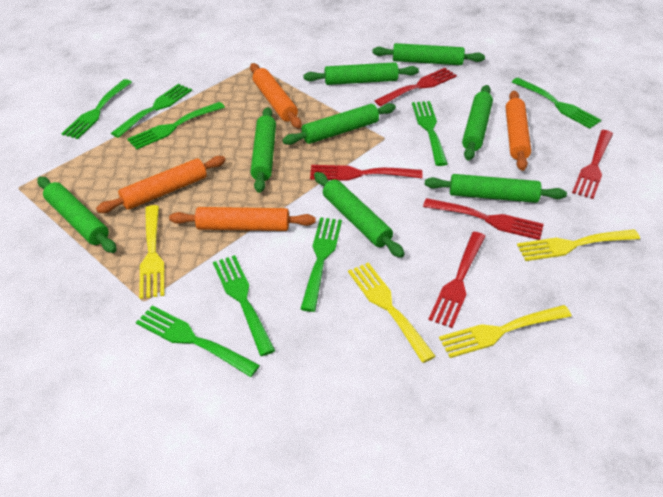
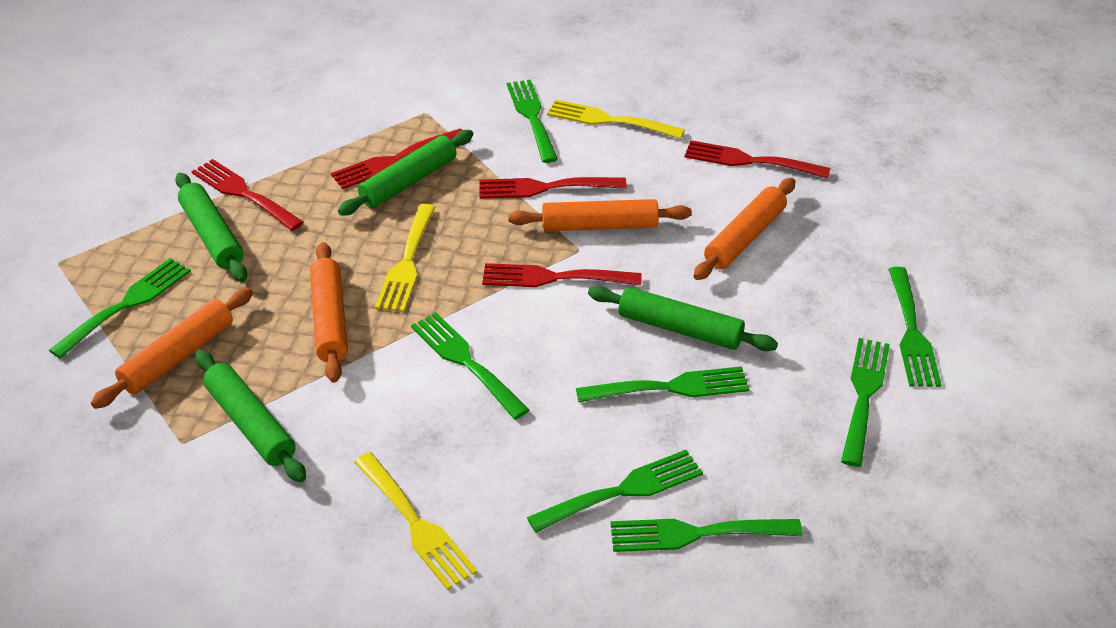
green rolling pin: [37,177,117,253] [250,107,276,193] [282,103,396,145] [303,62,419,85] [314,172,405,258] [372,43,485,65] [425,174,567,203] [462,85,493,160] = 8 -> [175,173,247,282] [195,350,306,482] [338,130,474,216] [588,286,778,351] = 4
yellow fork: [139,205,164,299] [348,262,436,363] [439,305,571,358] [517,229,640,261] = 4 -> [354,452,477,590] [375,204,436,312] [547,100,685,139] = 3

